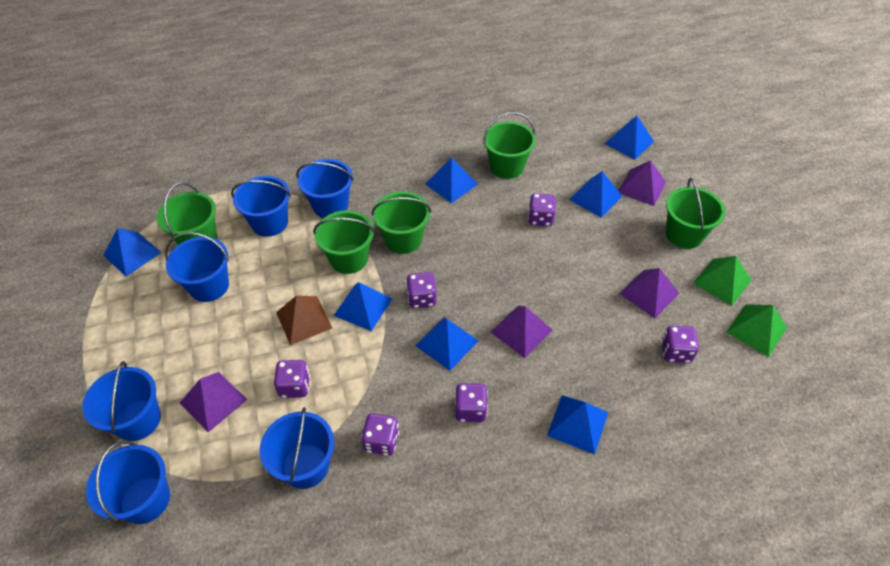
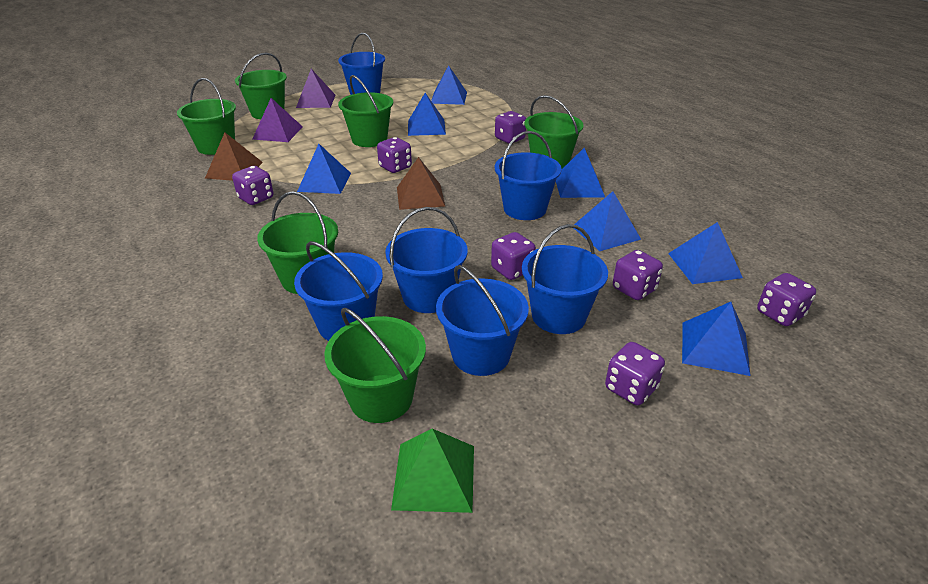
brown pyramid: [276,295,332,345] = 1 -> [205,133,263,181] [397,157,445,210] = 2
green bucket: [157,182,217,245] [313,210,375,274] [372,192,431,254] [483,112,536,179] [666,178,725,249] = 5 -> [177,78,236,155] [235,53,287,119] [257,191,338,294] [324,308,426,423] [338,75,393,147] [524,95,583,170] = 6
green pyramid: [693,256,752,306] [726,304,787,357] = 2 -> [391,429,474,513] = 1
purple dice: [274,360,310,398] [361,413,399,456] [406,272,437,308] [455,383,488,422] [528,193,556,226] [661,326,699,363] = 6 -> [232,166,274,205] [377,137,412,173] [491,232,536,280] [495,111,526,144] [605,342,665,405] [613,250,663,300] [757,273,816,326] = 7
purple pyramid: [180,372,247,432] [491,305,553,358] [619,160,666,206] [619,268,680,318] = 4 -> [252,98,303,142] [296,69,335,108] = 2

